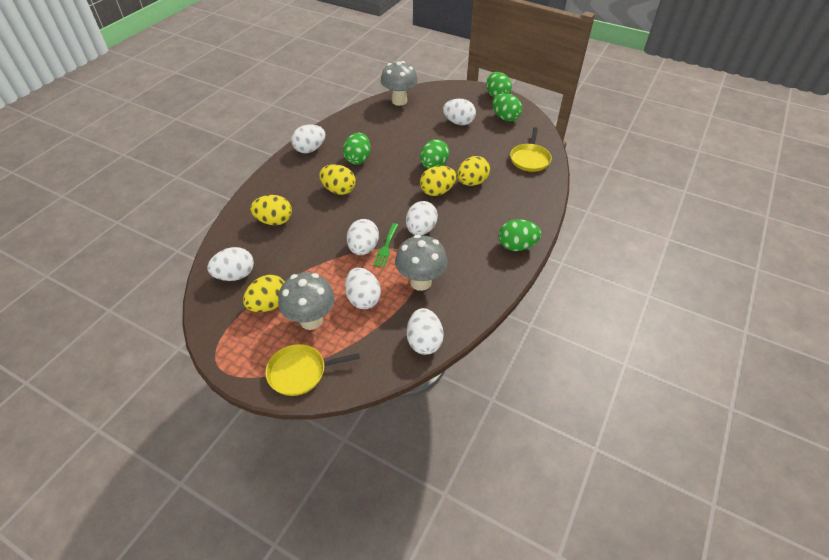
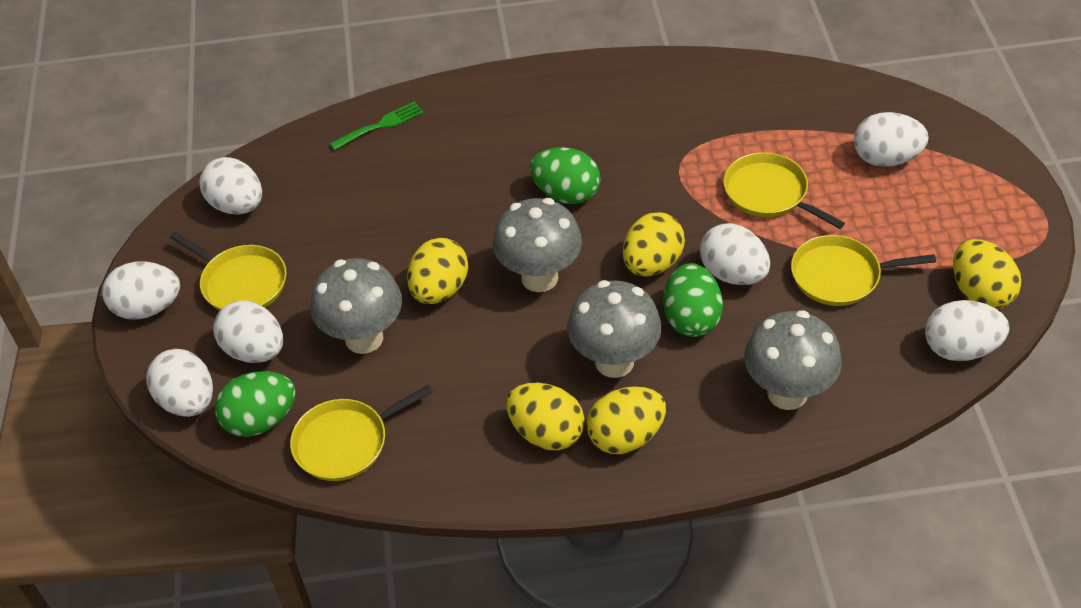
green egg: [343,133,371,164] [420,139,449,169] [486,72,512,97] [492,93,522,121] [499,219,541,251] = 5 -> [215,371,296,437] [530,147,600,204] [663,263,723,337] = 3
grey mushroom: [278,272,335,330] [381,61,418,106] [395,234,448,291] = 3 -> [311,258,402,354] [493,198,582,292] [567,280,662,378] [744,310,842,410] = 4
yellow pan: [265,344,360,396] [510,127,552,172] = 2 -> [170,231,287,311] [290,385,433,481] [723,152,845,229] [791,235,936,306] = 4

